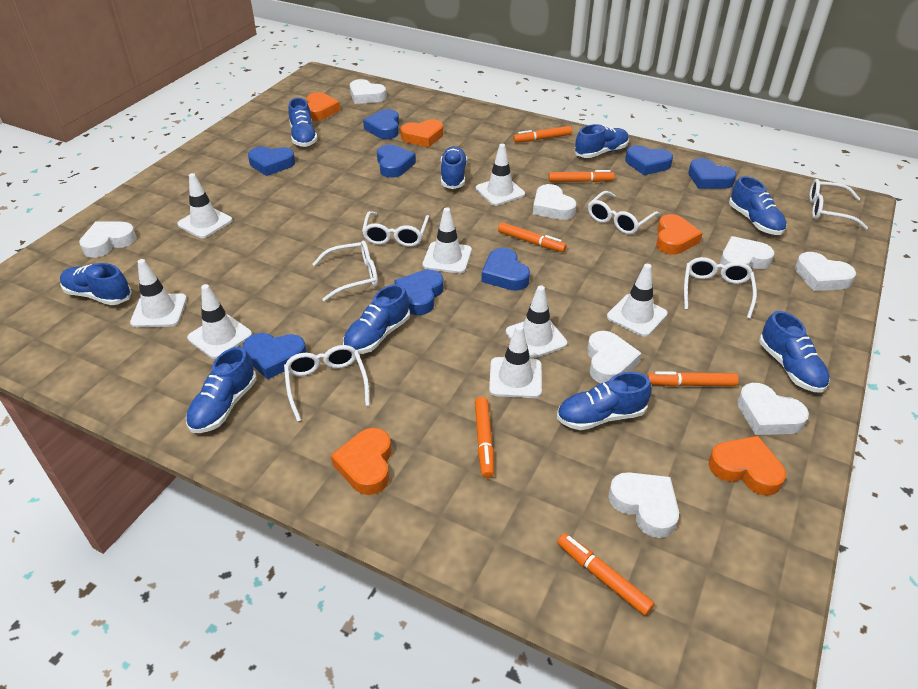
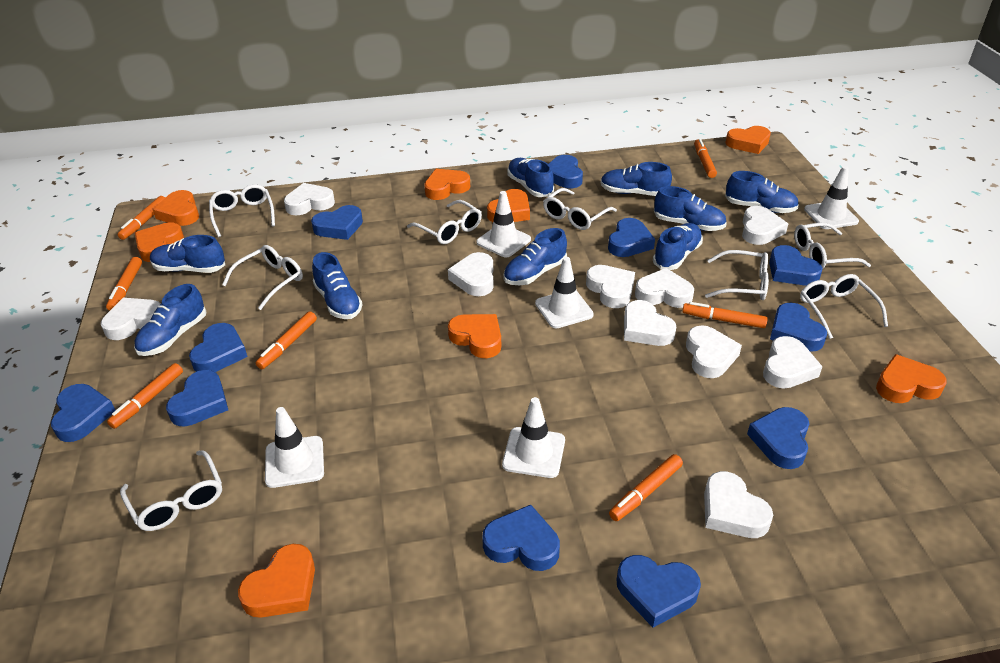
blue heart: [243,333,307,379] [248,147,295,176] [363,109,399,139] [377,144,416,178] [394,269,444,315] [481,248,530,291] [625,145,673,175] [688,158,737,189] = 8 -> [51,384,115,442] [166,370,228,426] [189,323,247,372] [311,205,363,240] [482,505,560,571] [549,155,583,188] [608,218,655,257] [616,555,701,628] [747,407,809,469] [769,245,823,286] [770,303,827,352] = 11
orange heart: [307,92,340,121] [331,428,392,495] [400,119,443,147] [656,214,703,255] [709,436,786,496] = 5 -> [135,222,184,262] [152,190,199,226] [238,544,315,618] [424,169,470,200] [448,314,501,358] [487,189,530,222] [726,126,771,154] [876,354,947,403] = 8
orange marker: [475,397,494,478] [498,222,567,252] [513,126,572,143] [548,170,615,182] [557,533,655,616] [647,371,739,386] = 6 -> [106,257,142,311] [107,363,183,429] [117,196,165,240] [256,311,317,369] [609,454,683,521] [682,302,768,328] [694,139,717,178] = 7
white glasses: [284,345,370,422] [312,241,378,302] [362,211,429,247] [588,191,660,234] [684,257,757,319] [809,179,868,230] = 6 -> [120,450,222,531] [209,184,275,237] [222,245,303,310] [407,200,482,244] [543,188,617,230] [705,250,769,300] [794,223,871,268] [800,274,888,339] = 8
white heart: [79,221,137,258] [350,79,386,104] [533,184,576,220] [587,331,642,383] [608,472,679,538] [720,236,774,269] [737,383,809,435] [795,252,856,291] = 8 -> [101,298,161,340] [284,183,335,215] [448,252,494,296] [586,265,635,308] [624,300,676,346] [635,268,694,308] [686,325,742,378] [704,471,773,538] [742,206,788,245] [763,336,823,388] = 10
white traffic cone: [130,259,187,328] [177,173,232,238] [187,284,252,359] [422,207,472,273] [476,144,525,206] [489,325,542,398] [506,285,567,359] [607,264,668,337] = 8 -> [265,407,324,488] [476,191,531,257] [502,397,565,478] [535,257,594,328] [804,166,859,229] = 5

